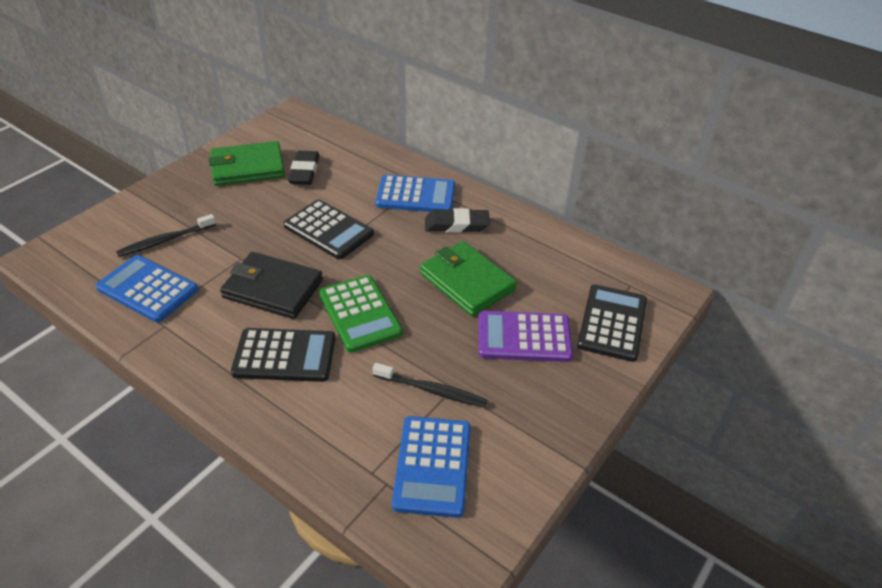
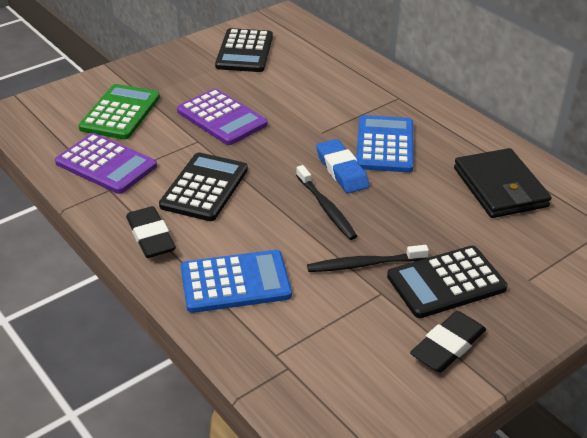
blue calculator: [96,255,198,322] [376,175,455,212] [392,416,471,518] = 3 -> [181,250,292,313] [356,115,414,172] = 2
blue eraser: none = 0 -> [316,139,369,194] = 1
green wallet: [209,141,285,186] [420,241,517,316] = 2 -> none = 0
purple calculator: [479,311,573,362] = 1 -> [55,133,157,194] [177,89,268,145] = 2

